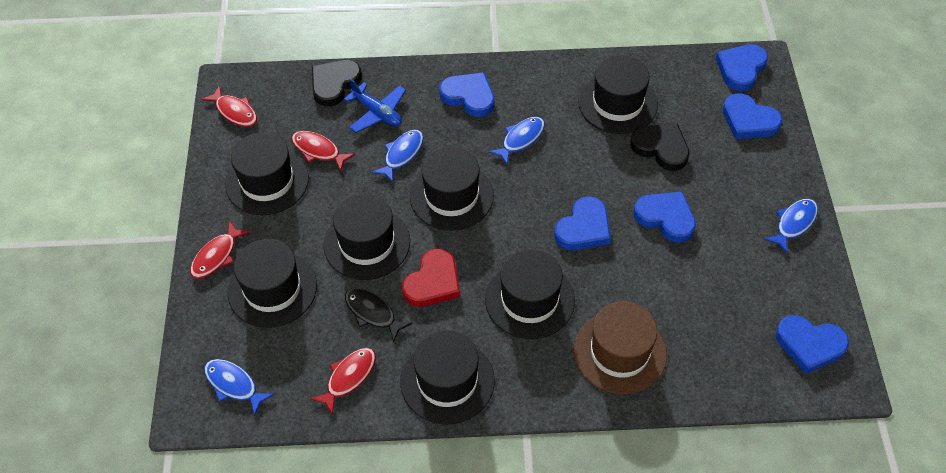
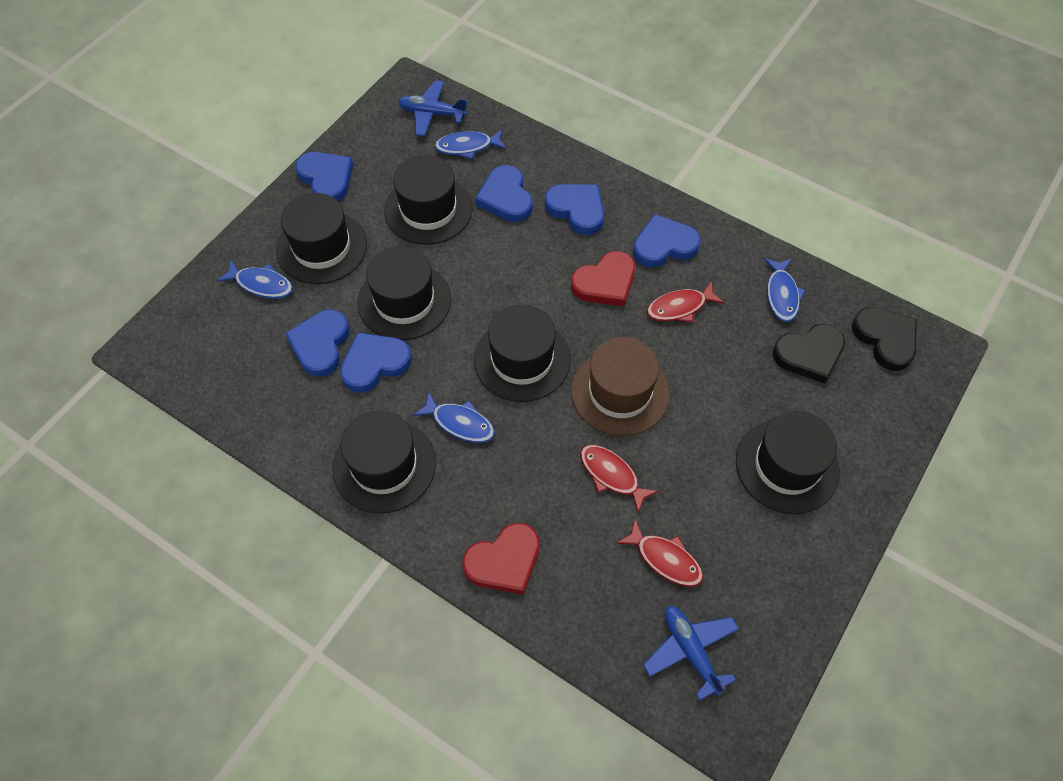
black fish: [345,288,412,342] = 1 -> none = 0
black hat: [225,133,309,215] [228,239,317,328] [323,194,410,280] [400,330,495,424] [410,147,494,231] [485,249,575,339] [578,55,658,134] = 7 -> [276,193,367,284] [332,410,436,513] [357,246,451,340] [384,155,473,245] [474,304,571,402] [736,411,840,514] = 6
blue plane: [344,79,406,133] = 1 -> [398,80,468,137] [643,606,739,701] = 2
red fish: [190,221,250,279] [202,85,257,127] [292,131,355,171] [310,348,376,415] = 4 -> [580,445,659,513] [616,519,703,587] [647,281,724,322] = 3
red heart: [402,249,460,307] = 1 -> [463,523,540,595] [571,251,635,306] = 2

